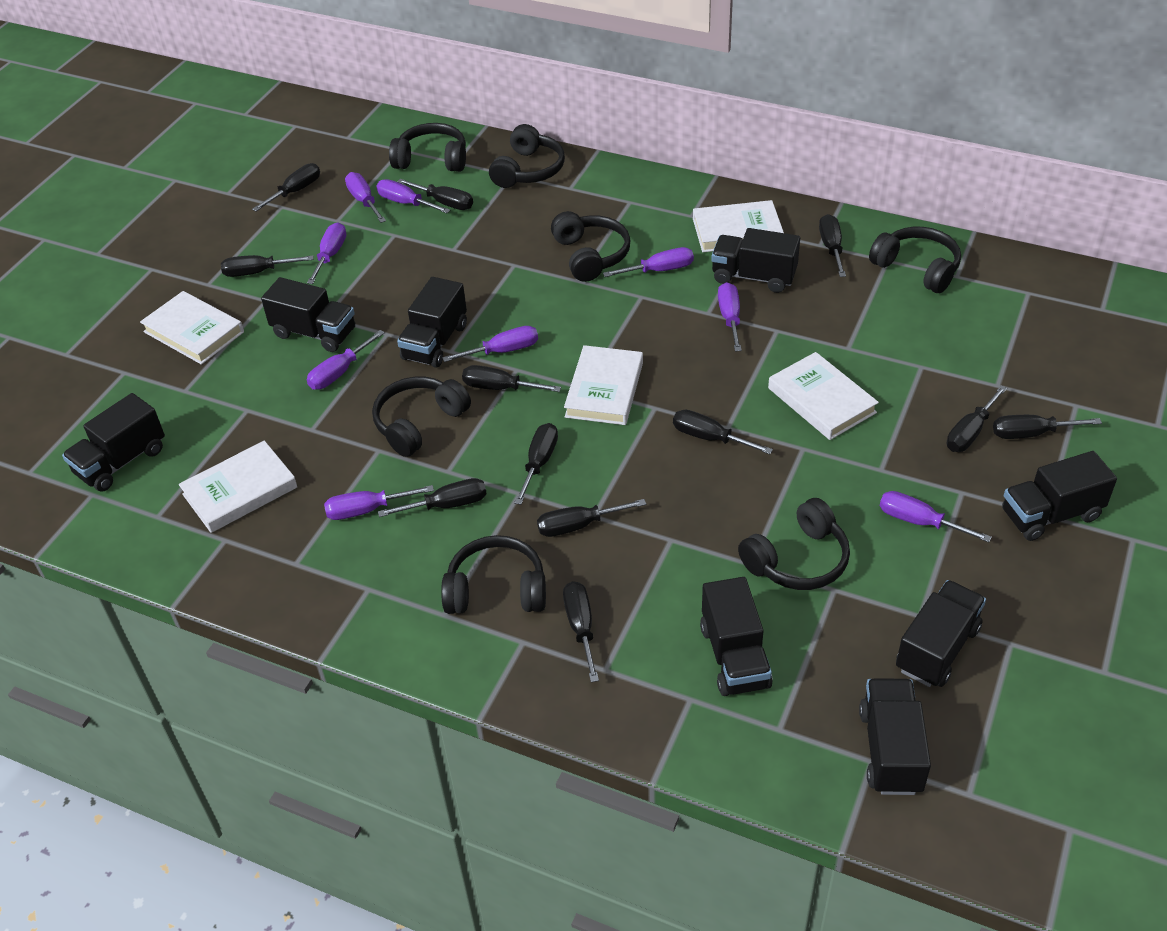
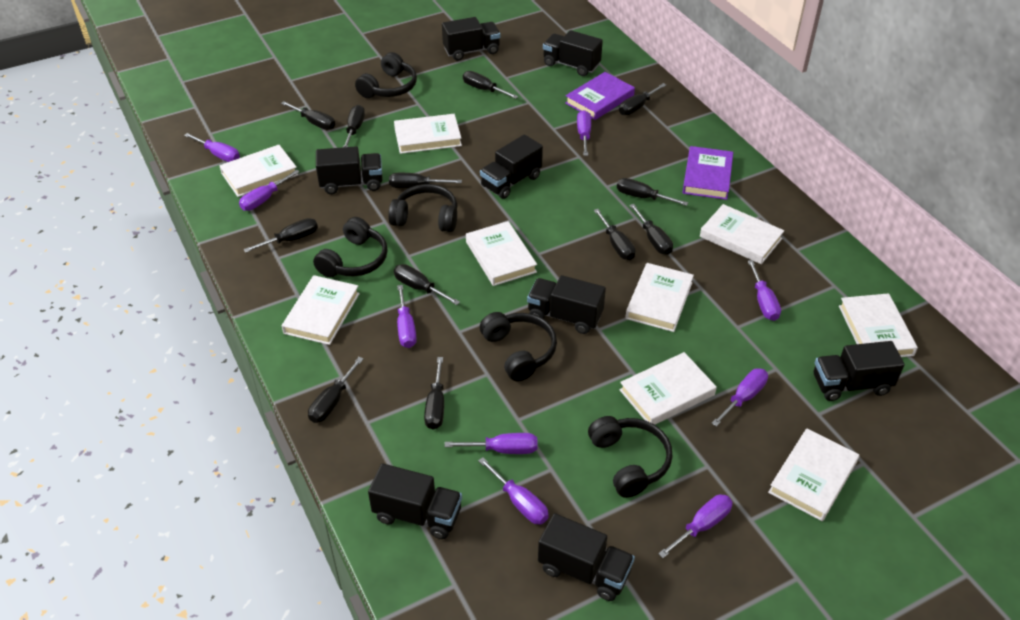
black headphones: [372,377,471,457] [389,123,466,172] [441,535,546,614] [489,124,565,188] [551,211,631,282] [738,498,850,590] [869,227,961,293] = 7 -> [313,217,388,277] [355,52,417,98] [388,184,457,232] [480,312,557,382] [588,416,673,498] = 5
purple book: none = 0 -> [565,72,635,120] [683,146,733,200] = 2
white book: [140,291,244,365] [179,441,297,533] [564,345,643,425] [693,200,784,252] [768,352,879,440] = 5 -> [219,145,298,197] [282,275,360,345] [394,114,462,154] [466,221,537,286] [620,352,717,425] [625,263,694,332] [700,204,784,264] [768,428,859,521] [839,293,918,357] = 9

